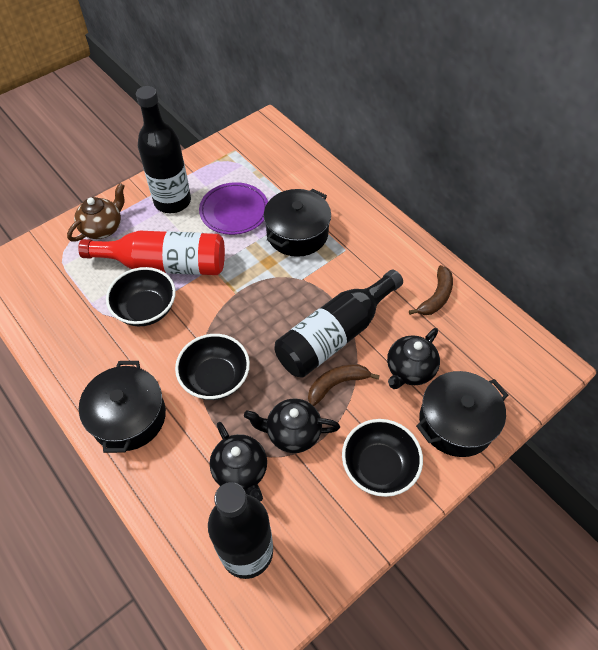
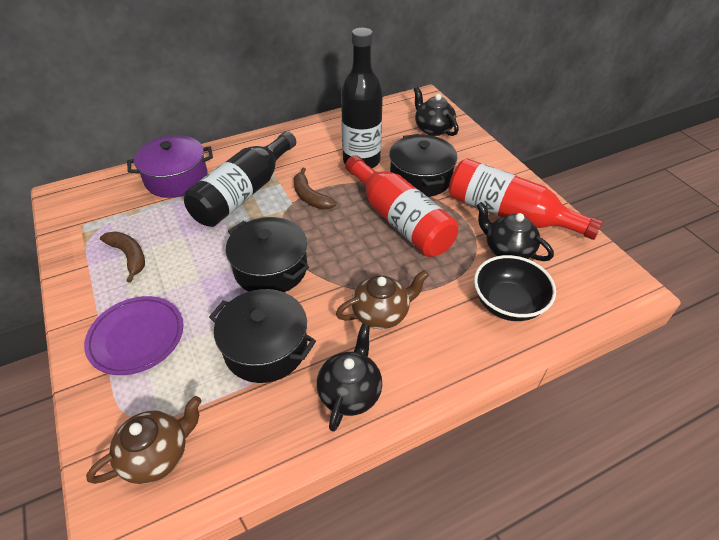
black bottle: [136,86,191,213] [208,482,273,579] [275,270,403,378] = 3 -> [184,131,296,227] [341,28,383,168] = 2
black bowl: [106,267,176,326] [175,334,250,400] [342,419,423,497] = 3 -> [474,255,556,321] = 1
brown teapot: [67,183,125,242] = 1 -> [86,396,202,484] [336,270,429,329] = 2
purple pot: none = 0 -> [127,135,213,198] = 1
red bottle: [78,231,225,275] = 1 -> [345,155,458,257] [449,158,603,240] = 2

